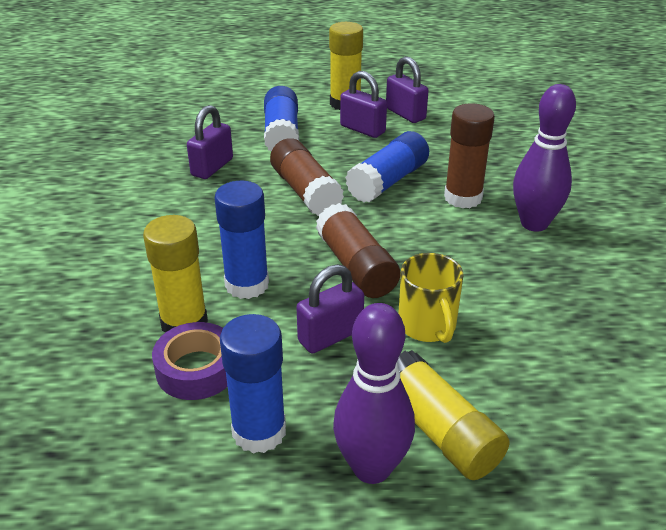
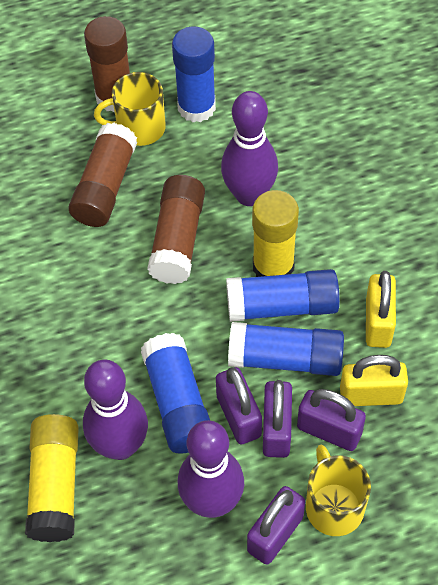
purple bowling pin: [333,303,415,484] [513,84,576,232] = 2 -> [83,360,148,460] [178,420,244,518] [221,91,278,206] = 3
purple tape: [152,322,228,400] = 1 -> none = 0
yellow glue stick: [143,215,208,332] [329,22,363,110] [397,350,510,480] = 3 -> [25,414,79,542] [252,190,299,277] = 2
yellow mug: [398,253,464,343] = 1 -> [94,72,166,146] [306,445,371,536] = 2
yellow padlock: none = 0 -> [340,355,408,406] [366,271,396,348] = 2

